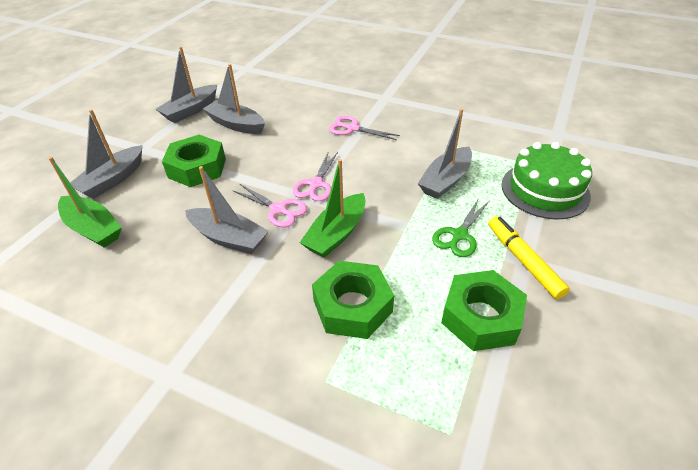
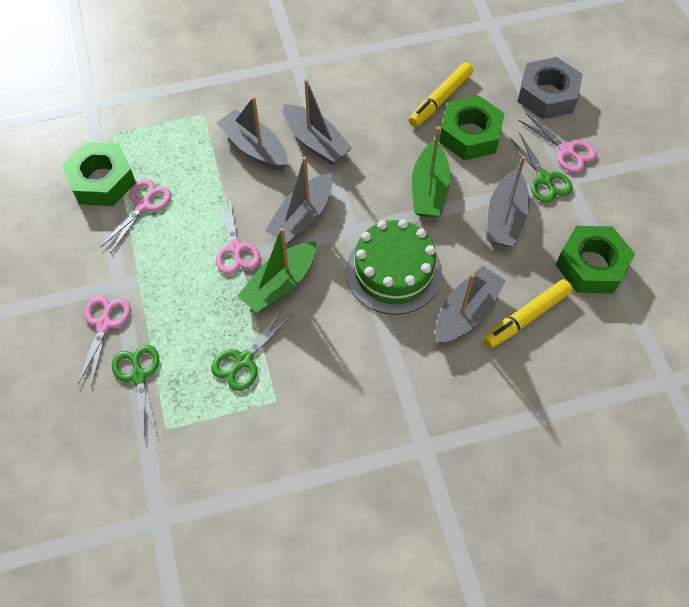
green scissors: [432,198,489,257] = 1 -> [112,345,159,441] [211,309,293,391] [509,132,573,203] = 3
grey nut: none = 0 -> [517,57,583,119] = 1
pink scissors: [232,184,307,228] [293,151,338,201] [329,116,400,140] = 3 -> [78,296,131,387] [101,179,171,252] [216,197,260,274] [519,113,597,173] = 4
yellow marker: [488,216,570,299] = 1 -> [409,62,473,127] [483,279,573,348] = 2

